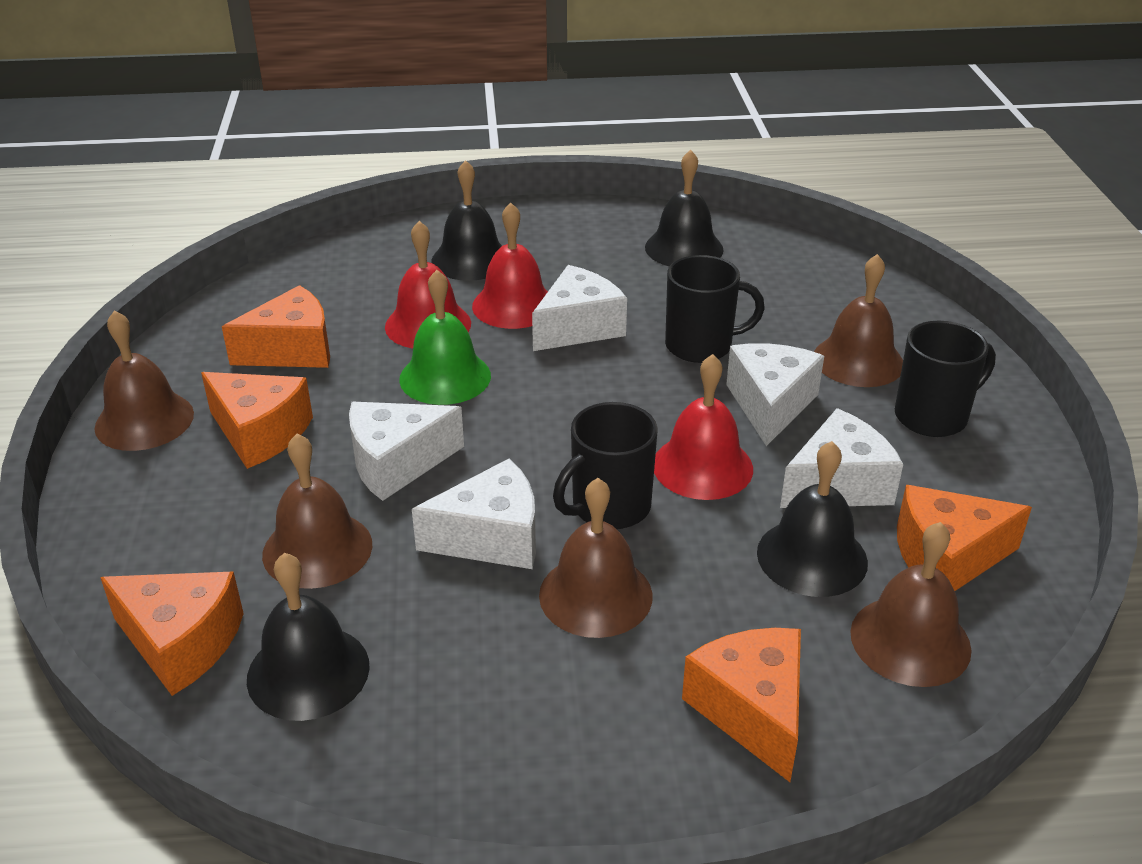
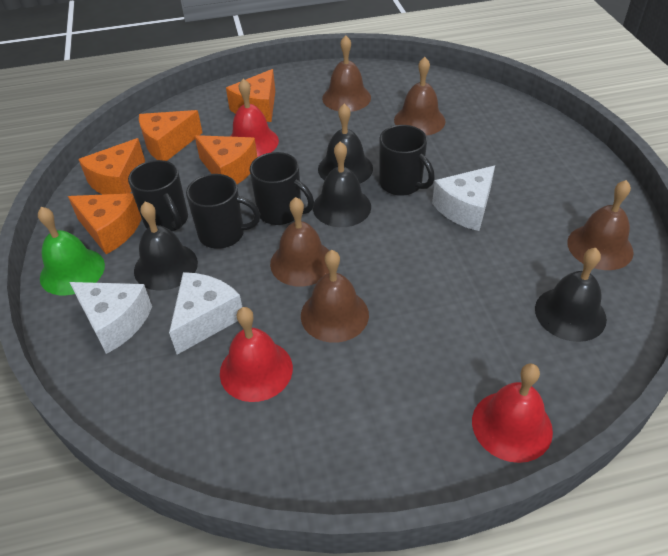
black mug: [553,402,658,529] [665,255,765,363] [895,321,996,437] = 3 -> [128,160,188,232] [186,174,260,249] [250,152,314,225] [379,125,435,196] = 4
white cheese: [349,402,464,501] [412,459,536,569] [532,265,627,351] [726,343,824,446] [780,408,903,508] = 5 -> [69,282,152,354] [169,272,242,355] [432,166,495,231] = 3

